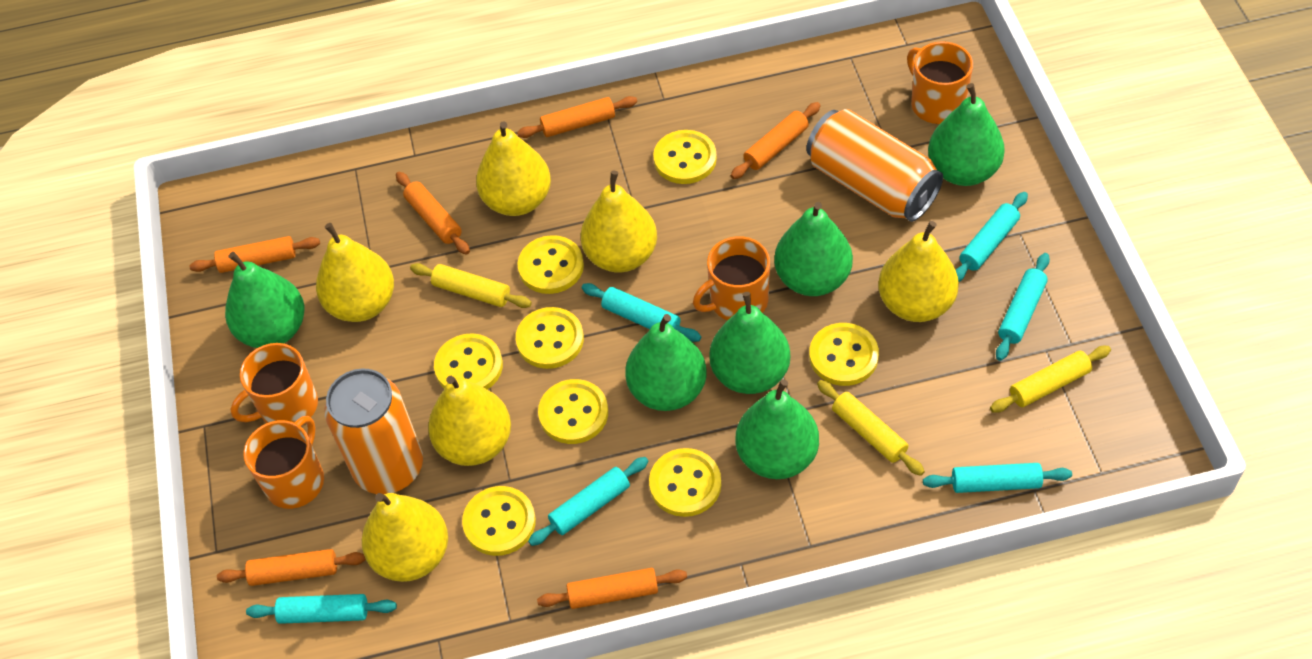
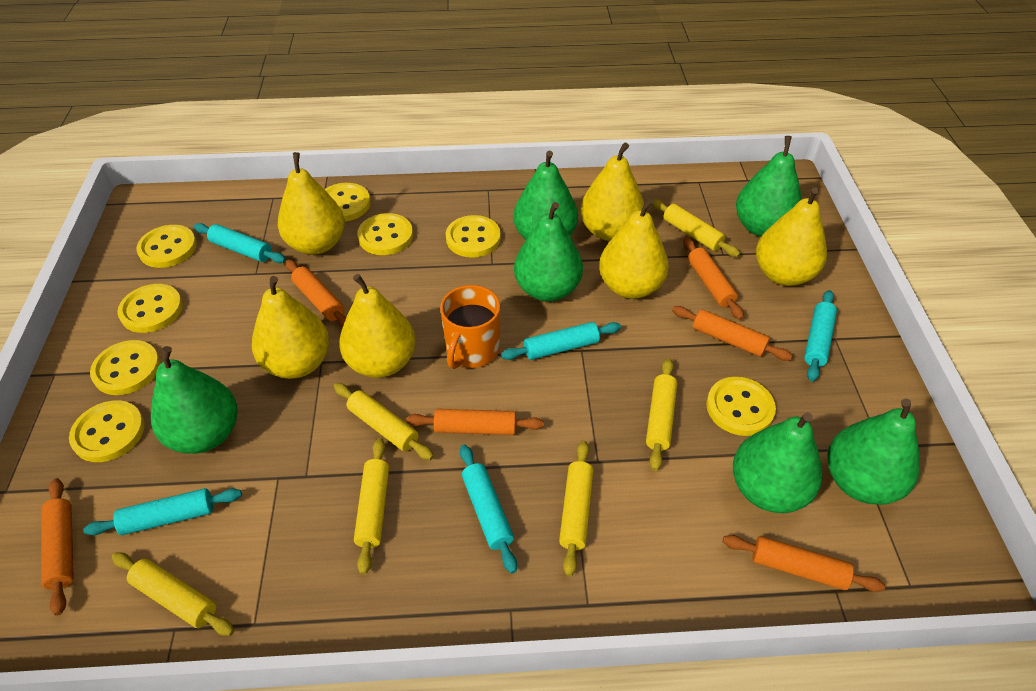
orange can: [325,369,423,495] [806,109,943,222] = 2 -> none = 0
orange mug: [230,343,318,423] [243,416,324,509] [693,236,770,321] [907,41,973,124] = 4 -> [440,285,500,369] = 1
turquoise rolling pin: [246,594,397,624] [528,457,648,546] [582,283,701,342] [923,463,1072,493] [956,192,1028,282] [996,253,1050,361] = 6 -> [83,488,242,535] [194,223,286,263] [460,445,517,574] [501,322,621,360] [804,290,837,382] = 5
yellow rolling pin: [410,263,532,308] [817,380,925,476] [990,346,1111,413] = 3 -> [112,553,234,636] [334,383,434,460] [354,438,389,575] [559,441,593,577] [646,358,677,471] [652,199,740,257] = 6

